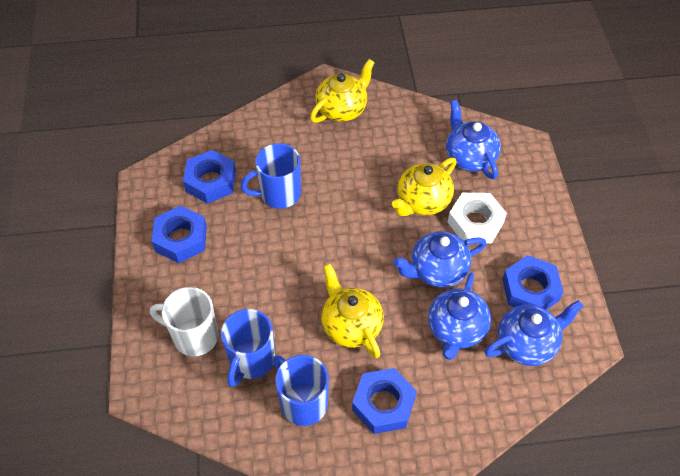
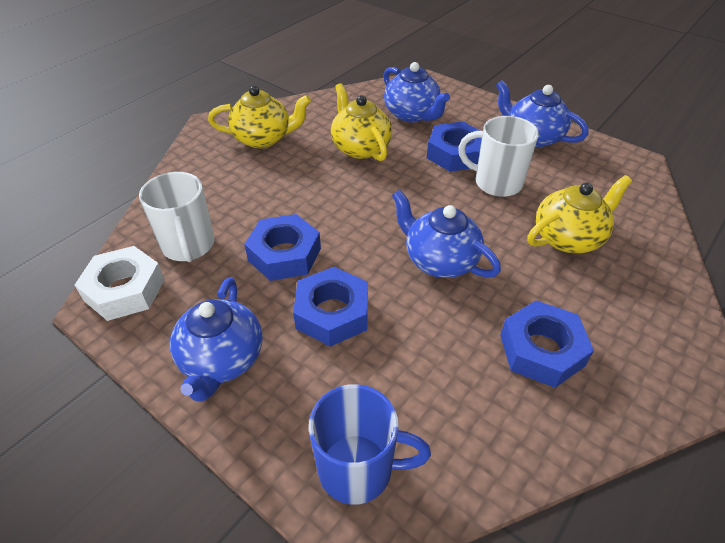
blue mug: [221,309,275,387] [241,143,301,208] [273,355,329,426] = 3 -> [309,384,431,505] = 1
white mug: [150,287,218,356] = 1 -> [139,172,215,262] [458,116,539,197] = 2

